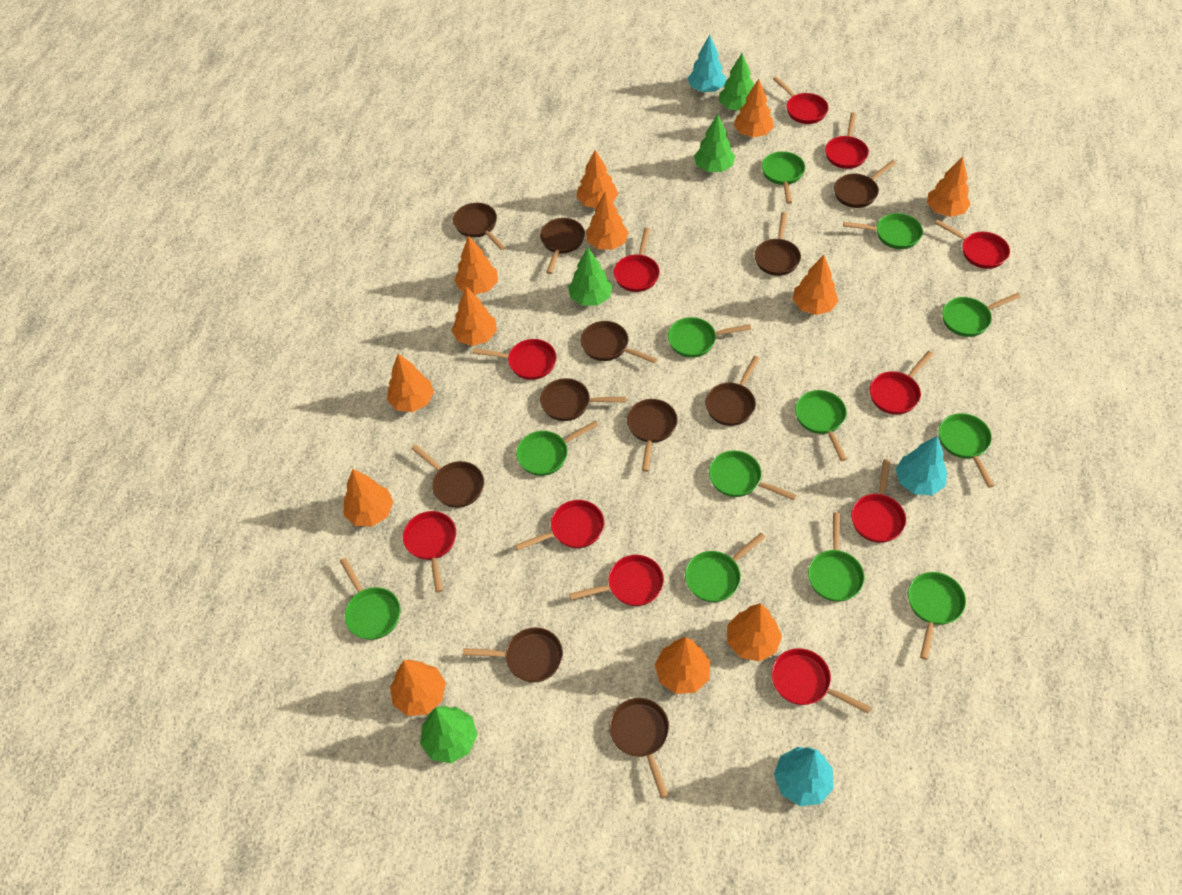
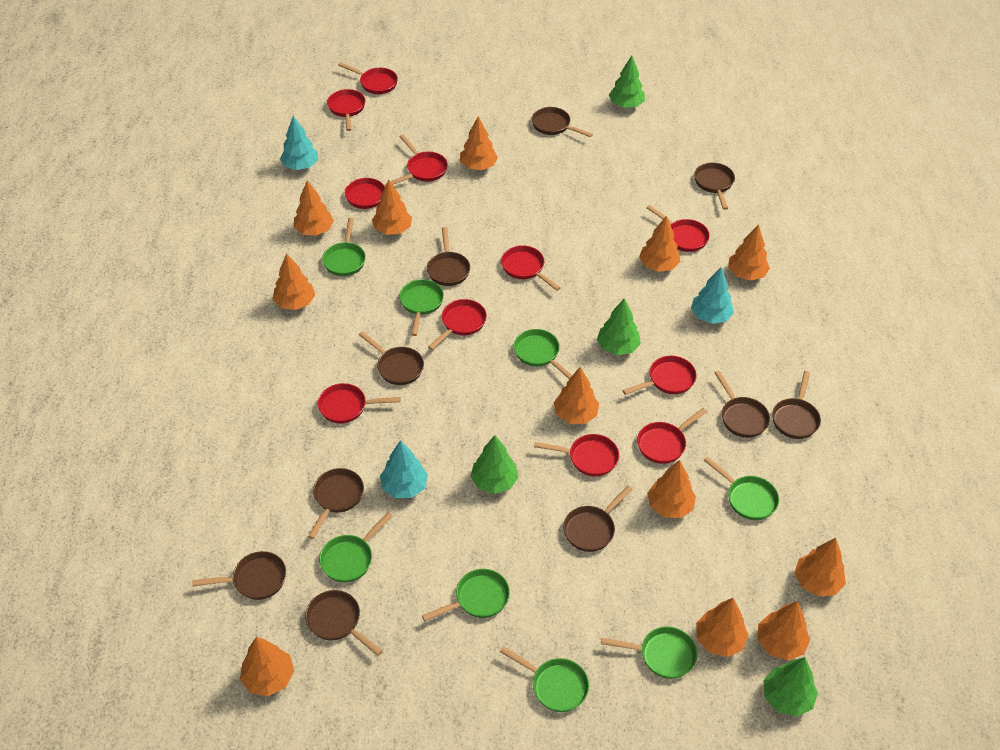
brown pan: [411,444,484,508] [453,203,506,250] [463,628,563,683] [540,218,585,274] [540,378,626,421] [580,321,657,364] [609,698,669,798] [627,399,677,472] [705,356,760,426] [755,212,801,276] [834,160,896,208] = 11 -> [192,551,286,600] [305,590,383,656] [308,468,364,539] [359,331,424,385] [427,227,470,286] [532,107,593,137] [563,486,633,552] [694,163,735,210] [714,371,770,438] [772,371,821,439] = 10
green pan: [340,558,401,640] [516,421,598,476] [668,317,751,358] [685,533,766,602] [709,450,797,500] [762,151,805,204] [795,390,847,461] [808,513,865,602] [843,213,923,249] [908,572,966,660] [938,413,994,488] [942,293,1021,337] = 12 -> [319,512,393,583] [322,218,366,276] [399,279,444,336] [422,569,510,621] [500,646,589,712] [514,329,572,379] [601,627,697,679] [704,456,779,520] = 8

